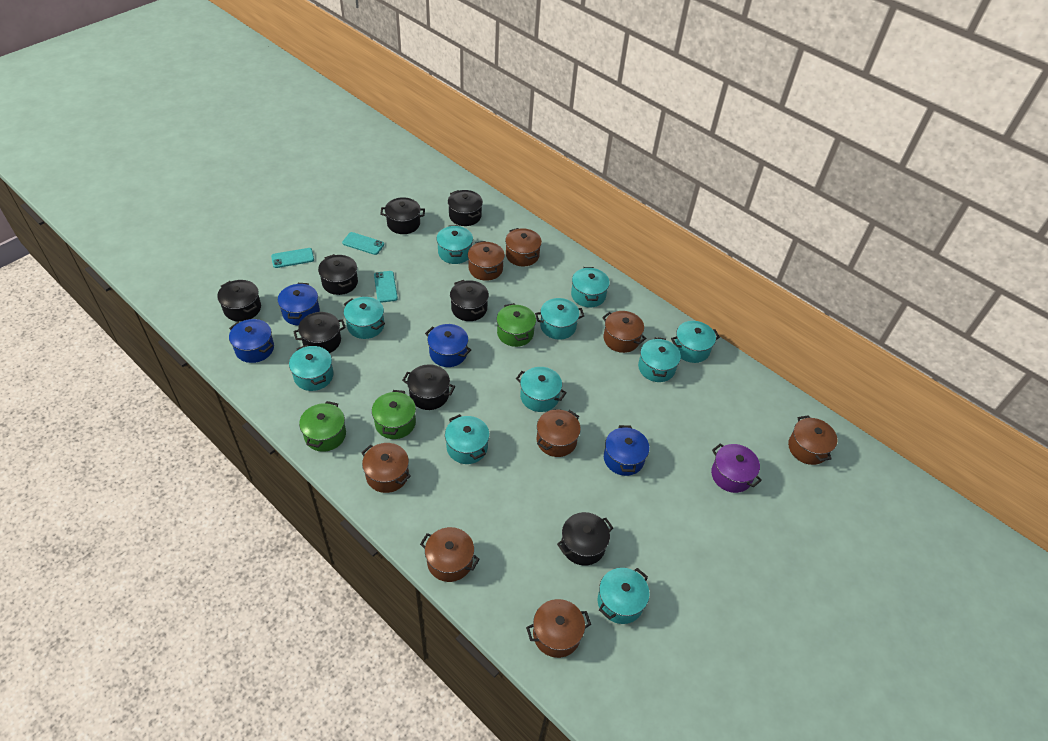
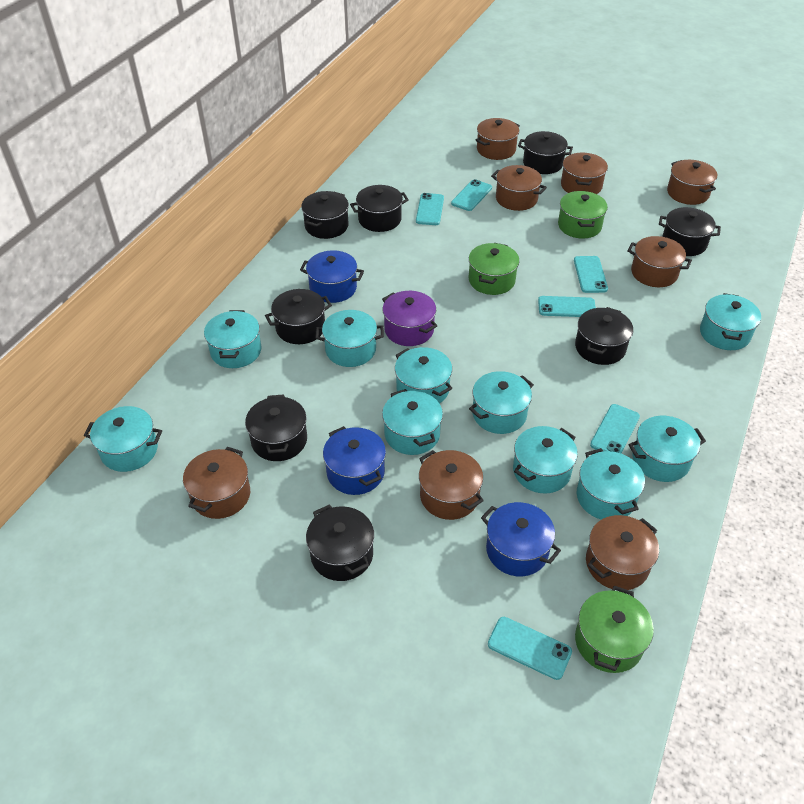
blue pot: [229,319,274,363] [278,283,320,325] [425,324,471,367] [604,425,649,476] = 4 -> [300,250,364,303] [323,426,386,495] [481,502,561,576] = 3
turquoise phone: [271,248,314,268] [342,232,384,255] [374,271,398,303] = 3 -> [416,193,444,225] [451,179,492,211] [488,617,572,680] [538,296,596,317] [574,256,608,293] [590,404,640,454] = 6

